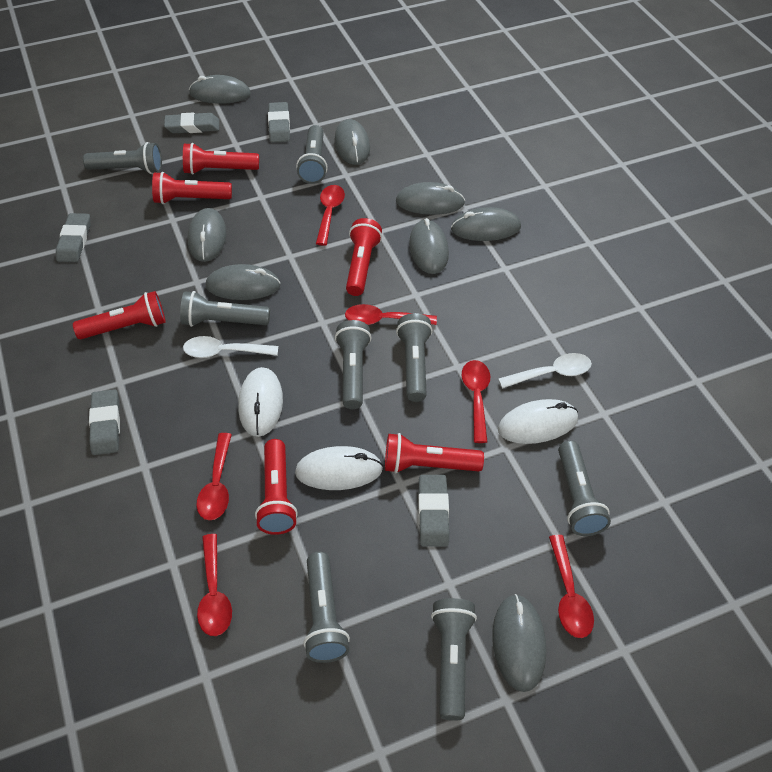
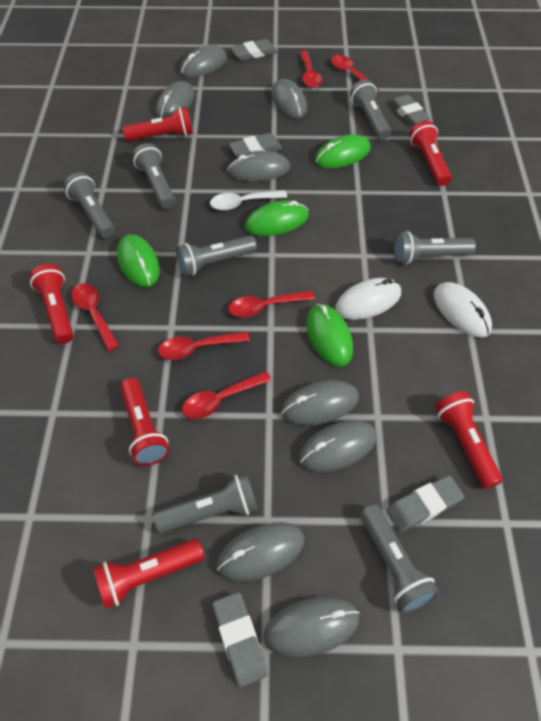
green mouse: none = 0 -> [117,234,160,287] [245,200,309,236] [306,304,353,366] [315,134,371,168] = 4
grey flashlight: [83,142,162,174] [180,291,270,327] [296,125,328,184] [303,552,350,663] [335,320,372,409] [396,313,433,402] [431,598,477,721] [558,440,611,536] = 8 -> [64,172,115,238] [132,143,175,209] [153,473,258,533] [176,236,257,276] [350,80,391,140] [360,504,439,613] [394,231,476,264] = 7
white mouse: [238,367,283,437] [295,446,383,490] [498,399,578,444] = 3 -> [335,278,401,320] [434,282,492,338] = 2
white spoon: [183,336,278,358] [498,353,592,389] = 2 -> [210,190,287,210] = 1

